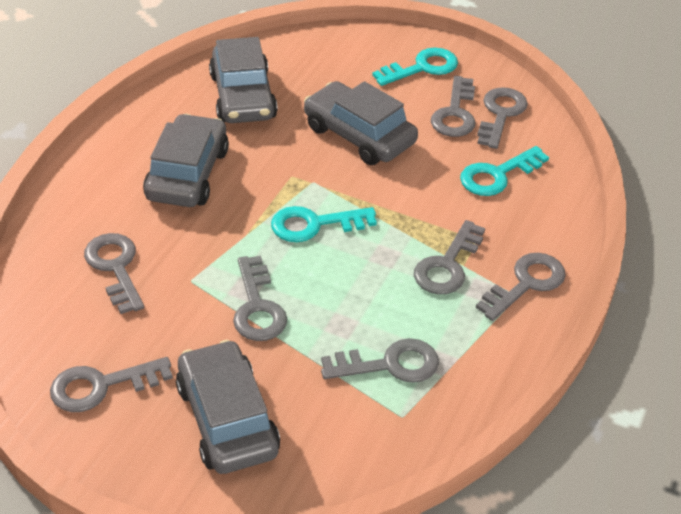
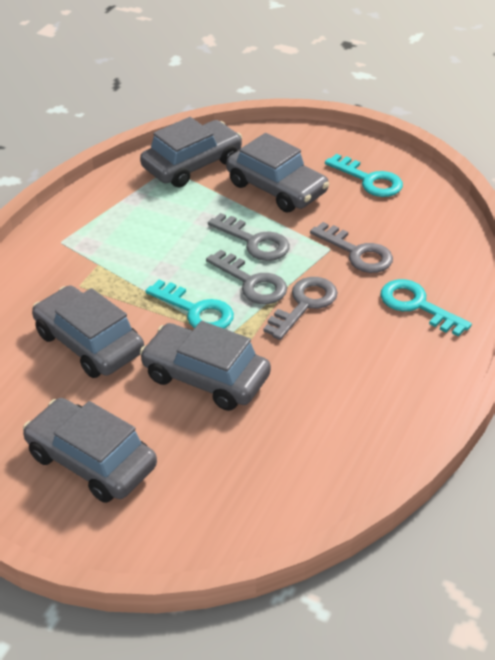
grey car: [143,114,229,207] [176,340,280,474] [209,37,277,123] [304,81,418,165] = 4 -> [23,398,157,503] [32,285,144,378] [140,117,242,188] [140,321,271,411] [226,133,329,213] = 5
grey key: [50,357,173,412] [84,233,144,314] [233,256,287,341] [321,338,439,383] [414,220,485,295] [431,76,475,137] [476,253,566,321] [477,87,528,149] = 8 -> [206,250,287,304] [208,213,290,261] [263,277,338,340] [310,222,393,273] = 4

